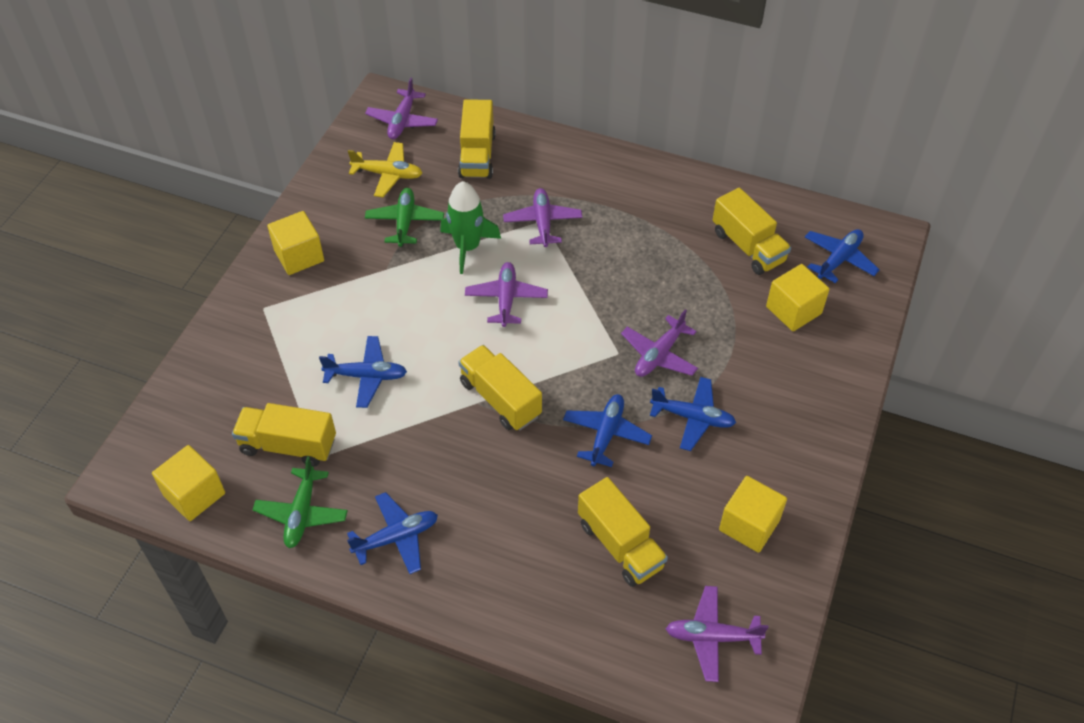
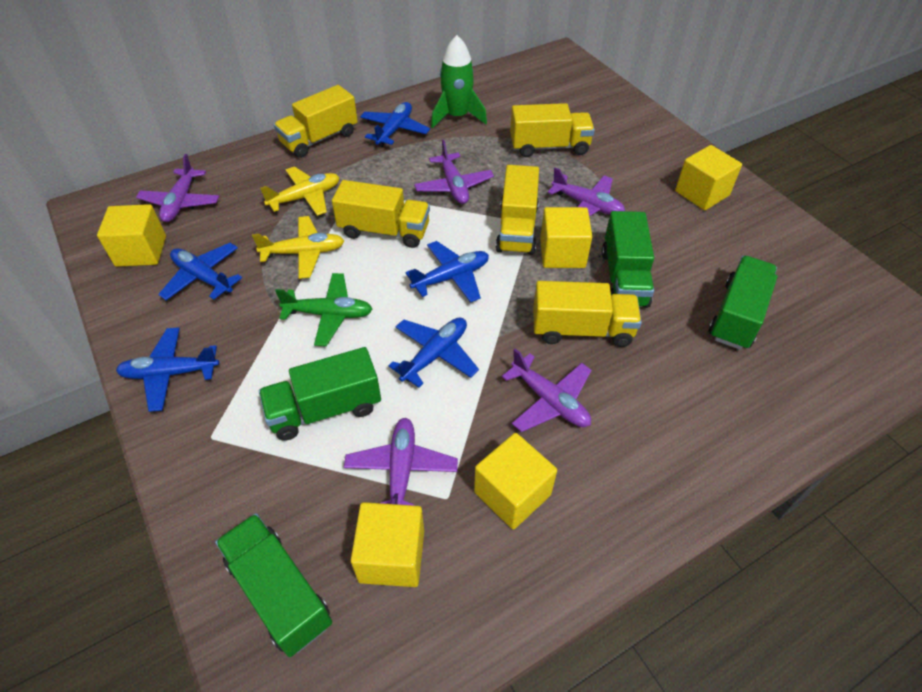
green plane: [253,456,348,548] [365,188,444,247] = 2 -> [275,273,373,346] = 1
green truck: none = 0 -> [215,513,332,657] [259,347,381,441] [602,211,654,308] [709,256,777,350] = 4
yellow cube: [152,445,225,521] [267,211,324,275] [719,476,787,553] [766,264,830,331] = 4 -> [97,204,166,267] [351,502,424,587] [474,433,557,529] [540,207,592,268] [675,145,742,210] = 5
yellow plane: [348,142,422,197] = 1 -> [252,216,344,279] [260,166,339,216] = 2

